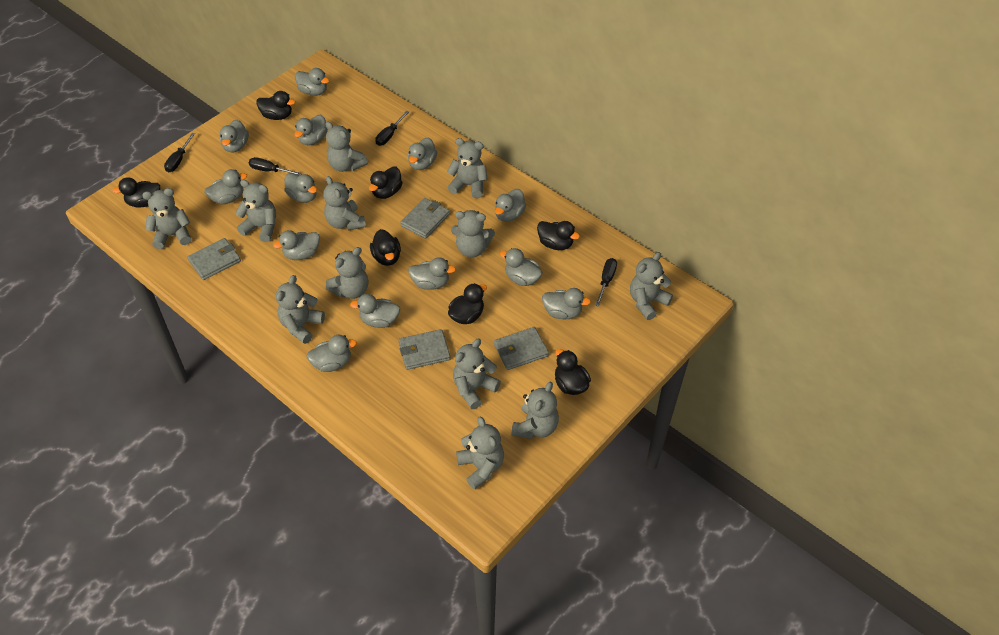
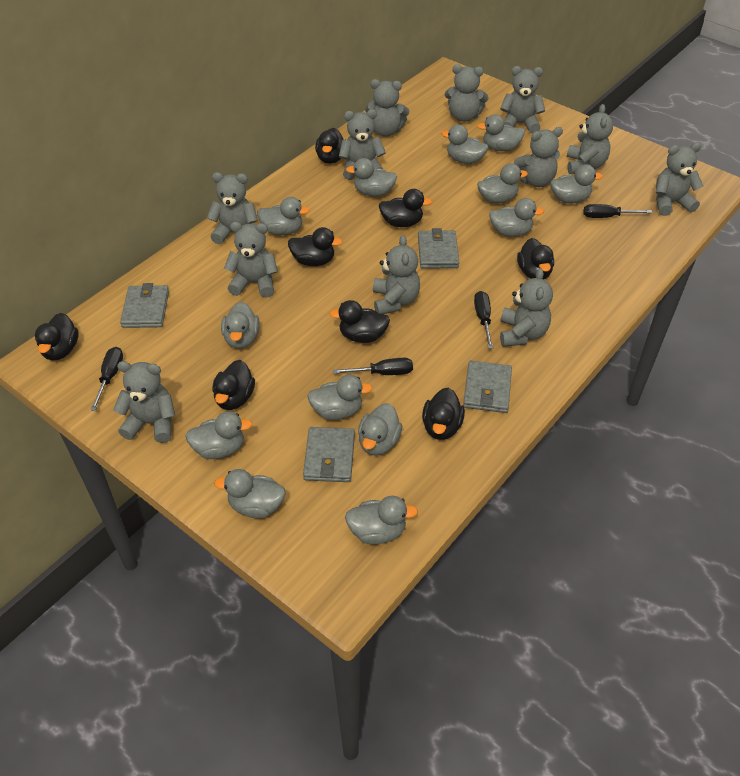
black duck: [113,177,160,208] [256,91,295,120] [369,166,403,199] [370,229,401,266] [448,283,487,324] [537,221,580,250] [555,349,591,395] = 7 -> [35,313,79,360] [212,360,255,410] [288,227,342,266] [315,128,344,164] [329,300,390,343] [379,189,432,227] [422,388,465,440] [517,238,554,280] = 8

